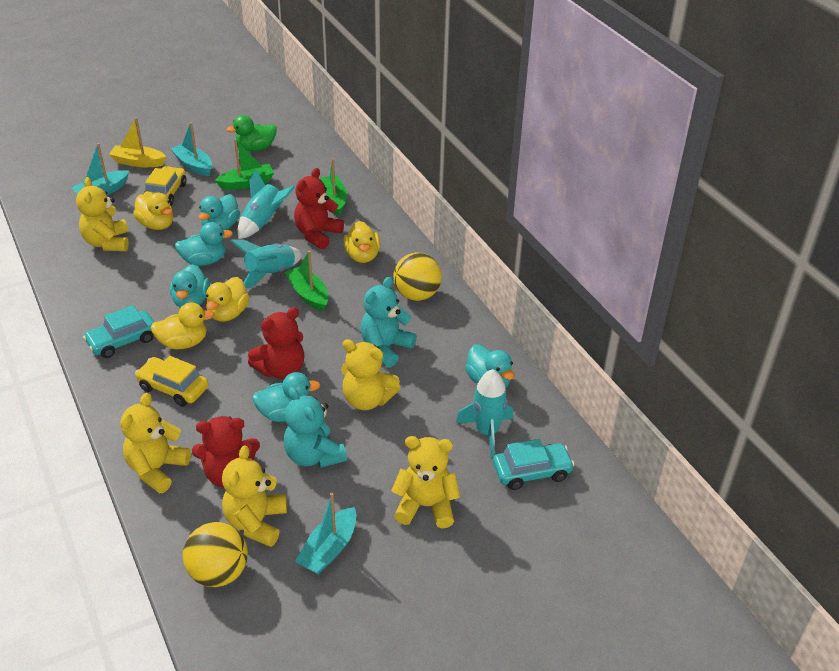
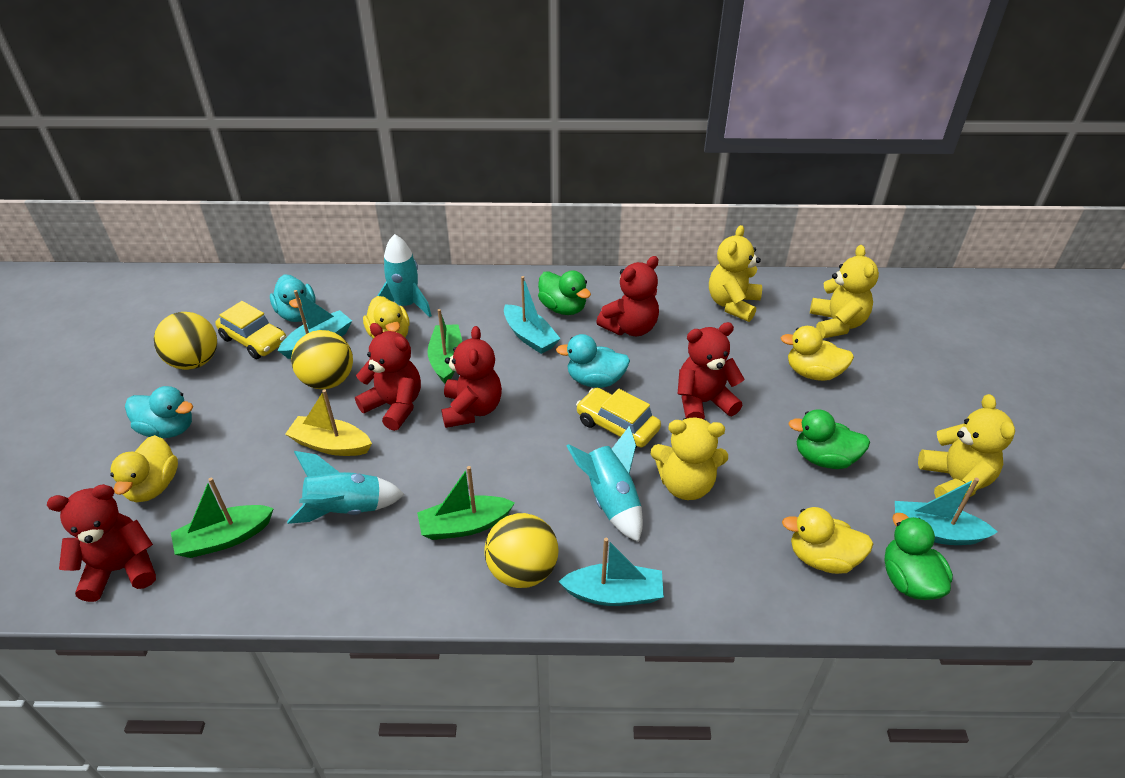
green duck: [226,115,277,151] = 1 -> [538,270,591,315] [788,410,870,469] [884,513,953,600] = 3
red teddy bear: [192,416,260,488] [248,307,304,379] [294,168,344,249] = 3 -> [47,484,156,602] [355,323,421,431] [441,326,502,428] [596,256,659,336] [678,322,744,419] = 5
turquoise boat: [71,143,129,195] [171,122,212,176] [295,493,357,574] = 3 -> [278,290,352,359] [504,276,561,354] [558,538,664,606] [895,478,998,545] = 4
turquoise car: [83,305,154,358] [493,439,575,490] = 2 -> none = 0
turquoise duck: [170,264,210,308] [175,222,233,266] [198,194,240,230] [252,372,320,422] [465,344,515,387] = 5 -> [125,386,193,438] [270,274,316,322] [556,334,630,388] = 3
turquoise teddy bear: [284,387,347,468] [360,276,417,367] = 2 -> none = 0
yellow ball: [183,522,248,587] [393,253,442,301] = 2 -> [154,312,217,370] [291,330,353,389] [484,513,558,588] = 3
yellow teddy bear: [76,177,129,251] [120,393,191,494] [222,445,287,547] [341,339,400,410] [391,436,460,528] = 5 -> [651,417,728,500] [709,225,762,322] [810,245,879,338] [918,394,1015,500] = 4

